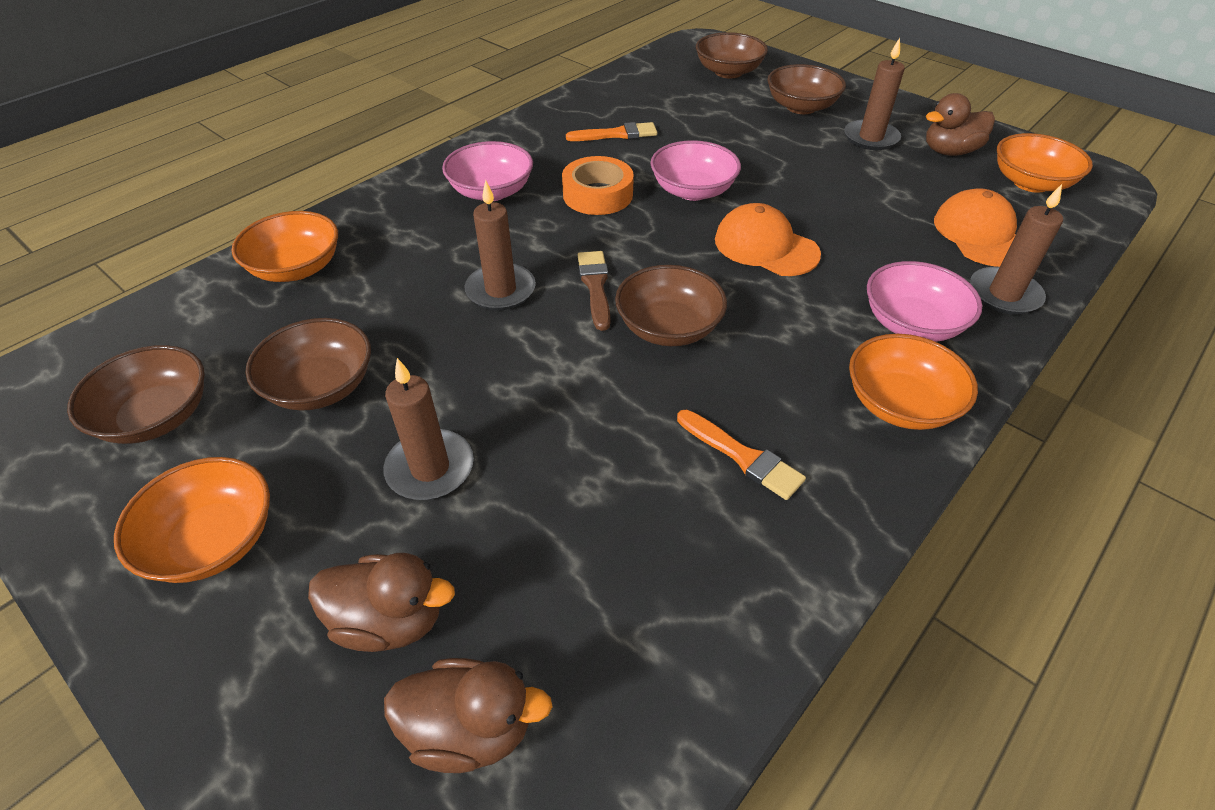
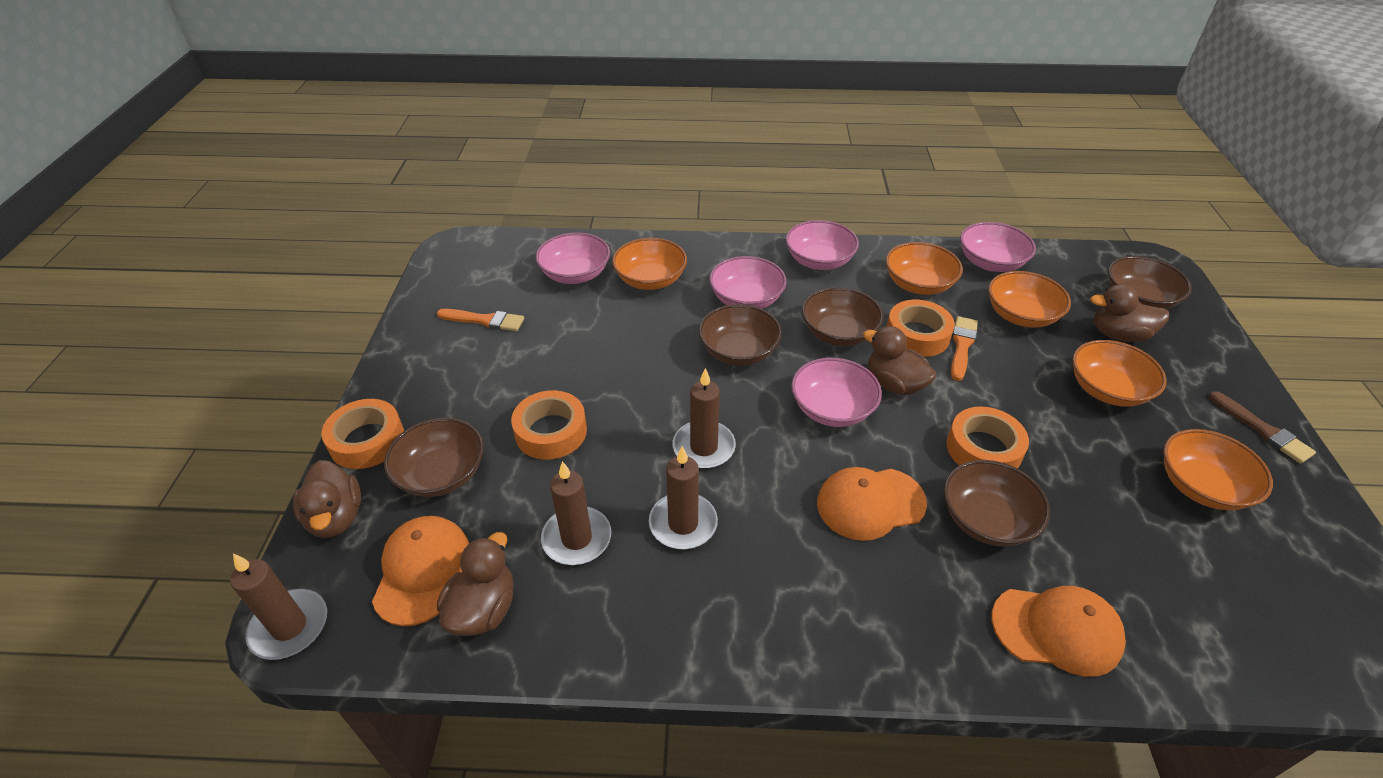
brown duck: [308,553,455,652] [384,658,553,773] [926,93,995,156] = 3 -> [293,460,361,538] [437,532,514,636] [863,326,936,395] [1090,284,1169,342] = 4
orange bowl: [114,457,270,583] [232,211,338,282] [849,334,978,430] [997,133,1093,193] = 4 -> [612,238,687,290] [886,242,963,295] [988,271,1071,328] [1072,340,1166,407] [1163,429,1273,510] = 5
orange cap: [715,203,821,276] [934,188,1017,267] = 2 -> [372,516,469,626] [817,467,927,541] [992,586,1126,677] = 3
orange tape: [562,156,634,215] = 1 -> [321,399,404,469] [511,390,587,460] [887,300,955,357] [946,406,1029,469] = 4
pink bowl: [442,141,533,201] [650,140,741,201] [867,261,982,342] = 3 -> [535,233,610,284] [709,256,786,309] [786,220,859,270] [791,358,882,427] [960,222,1036,272] = 5

